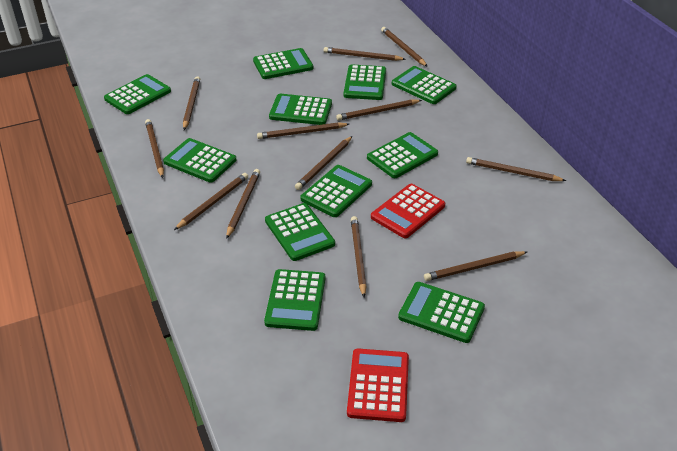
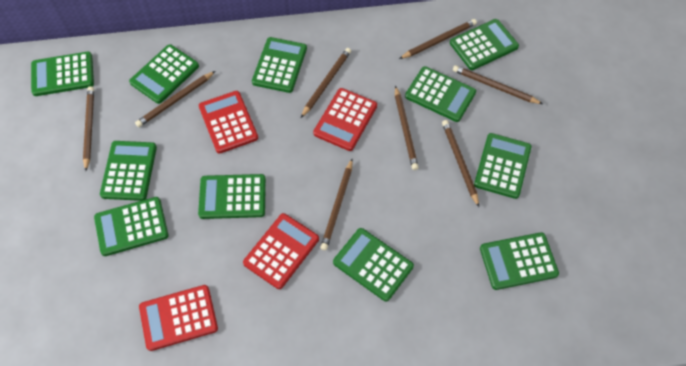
brown pencil: [145,119,164,178] [174,173,248,230] [183,76,200,130] [226,169,260,239] [257,122,349,139] [295,136,352,190] [324,47,406,61] [336,100,422,121] [351,216,367,297] [381,27,428,67] [424,251,527,281] [466,157,566,181] = 12 -> [83,86,94,171] [135,71,215,127] [301,48,351,118] [320,159,353,250] [395,86,419,170] [399,19,477,59] [442,120,479,207] [453,65,543,104] = 8
red calculator: [347,348,409,422] [371,184,445,238] = 2 -> [139,285,218,351] [199,91,258,154] [243,213,319,289] [313,88,377,151] = 4

